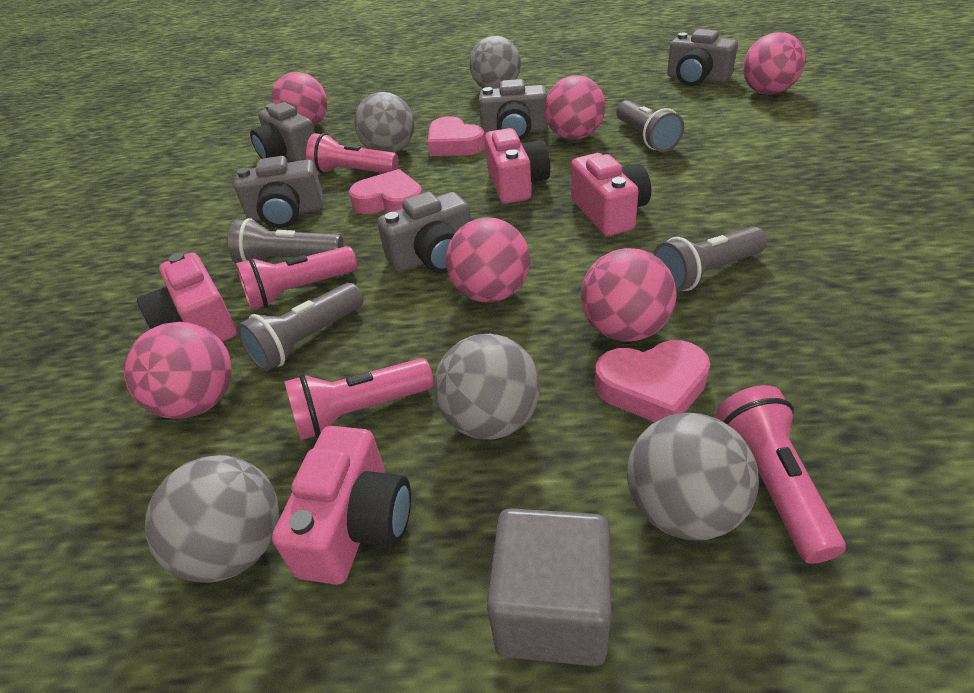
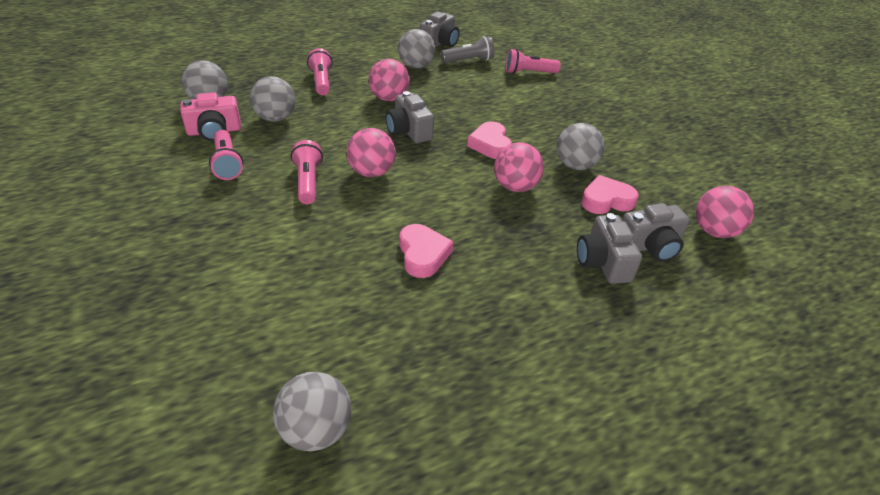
grey camera: [234,156,323,228] [250,102,315,161] [377,192,471,273] [479,79,548,140] [667,29,738,86] = 5 -> [386,91,434,143] [420,12,459,48] [577,213,642,284] [622,203,690,262] = 4
grey cube: [487,508,611,666] = 1 -> none = 0
grey flashlight: [228,218,343,264] [237,283,363,372] [616,100,684,152] [653,227,767,292] = 4 -> [441,36,495,63] = 1
pink ball: [124,322,232,419] [271,72,327,127] [446,217,530,303] [545,75,605,140] [581,248,677,342] [743,32,806,95] = 6 -> [347,128,396,177] [369,59,410,101] [494,142,544,192] [696,186,754,238] = 4
pink camera: [137,253,237,342] [272,426,411,585] [485,128,550,204] [571,153,651,236] = 4 -> [180,92,241,141] = 1

